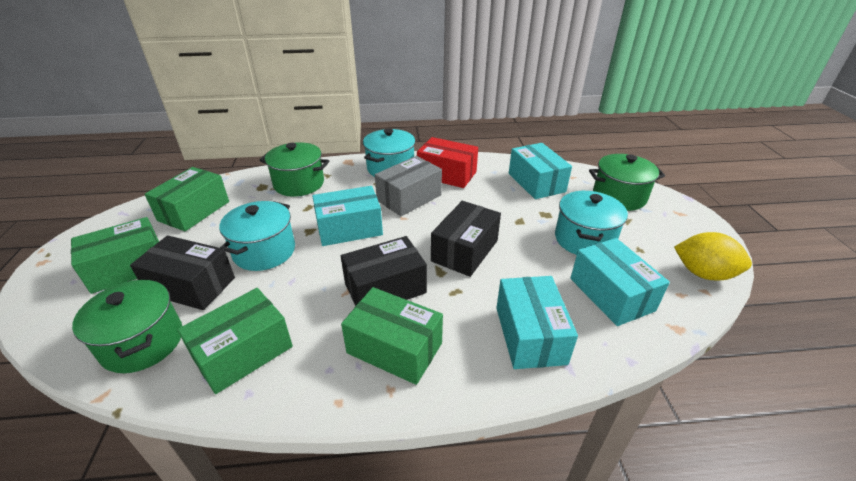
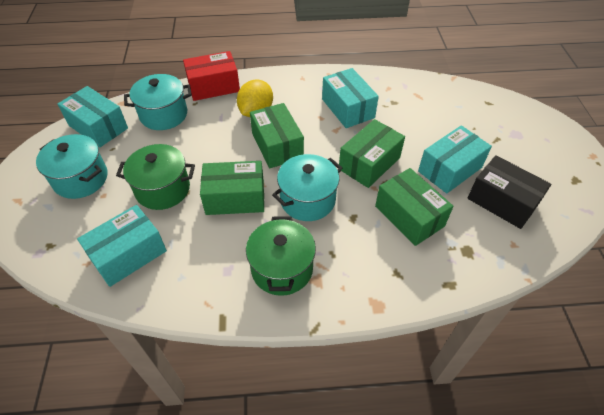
black box: [130,235,235,310] [341,236,427,306] [431,201,501,277] = 3 -> [467,155,551,229] = 1
green pot: [72,280,182,373] [260,142,329,197] [589,154,665,211] = 3 -> [116,144,195,210] [246,217,316,296] = 2
grey box: [375,156,442,216] = 1 -> none = 0

